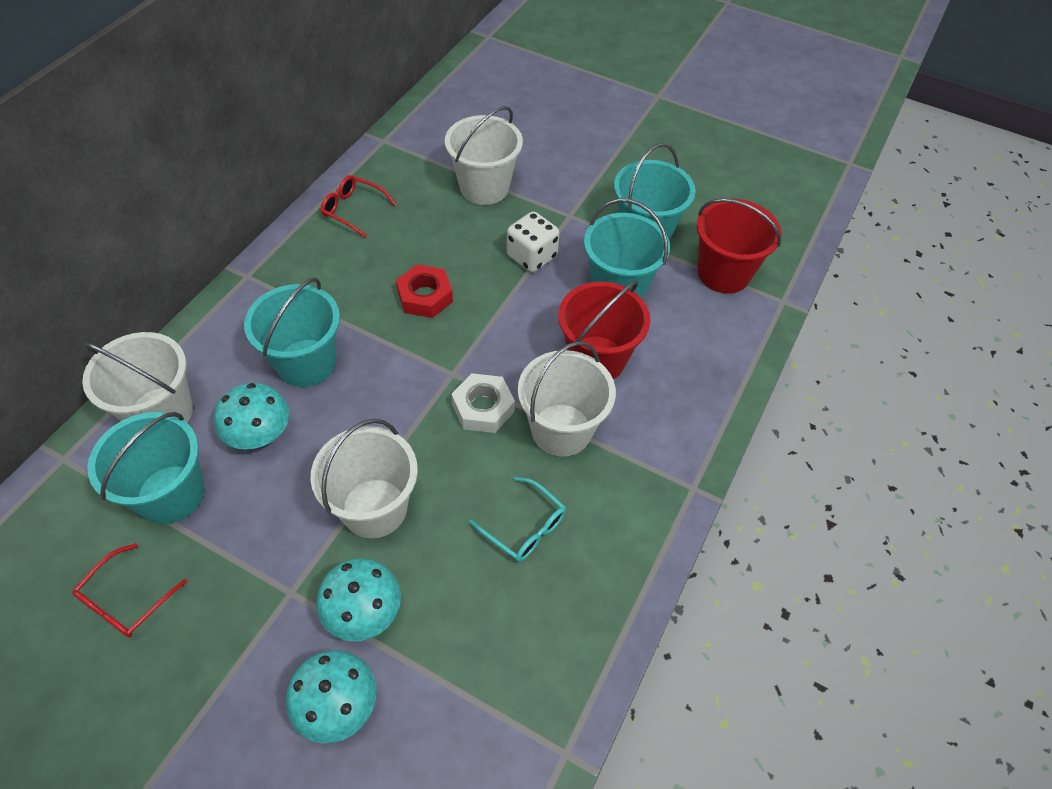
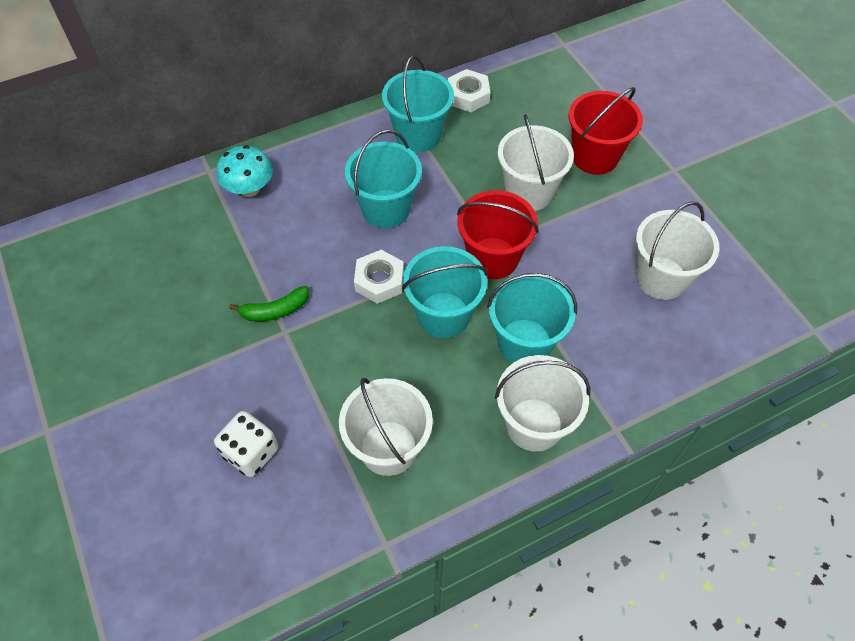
green banana: none = 0 -> [229,286,309,321] = 1
red glasses: [72,543,187,637] [321,175,397,238] = 2 -> none = 0
red nut: [396,264,453,318] = 1 -> none = 0
turquoise glasses: [469,477,566,562] = 1 -> none = 0
turquoise mushroom: [214,383,289,450] [286,650,376,743] [316,558,401,641] = 3 -> [217,145,273,197] = 1
white nut: [451,373,515,433] = 1 -> [354,250,404,304] [448,69,490,112] = 2

